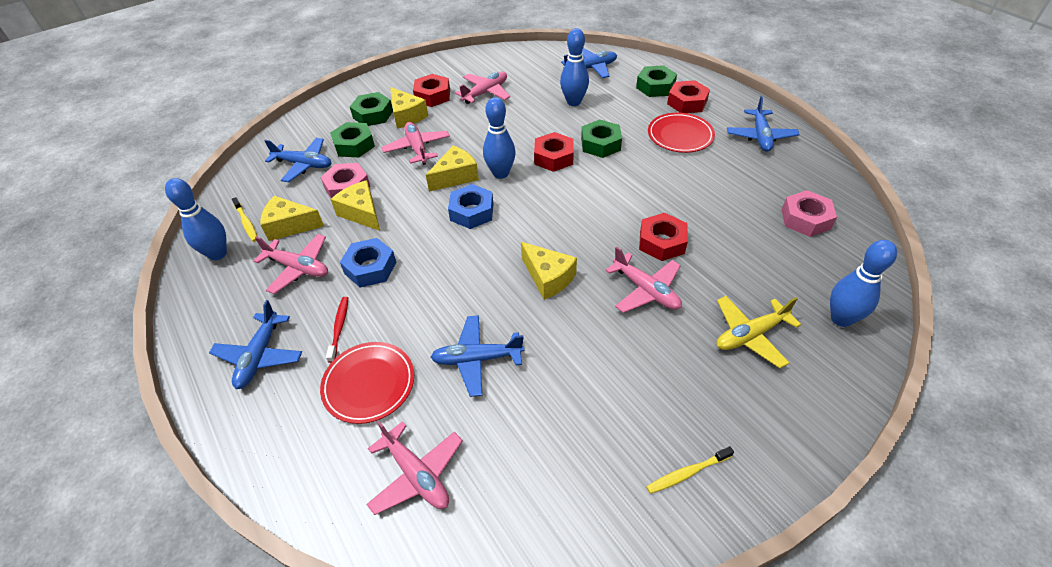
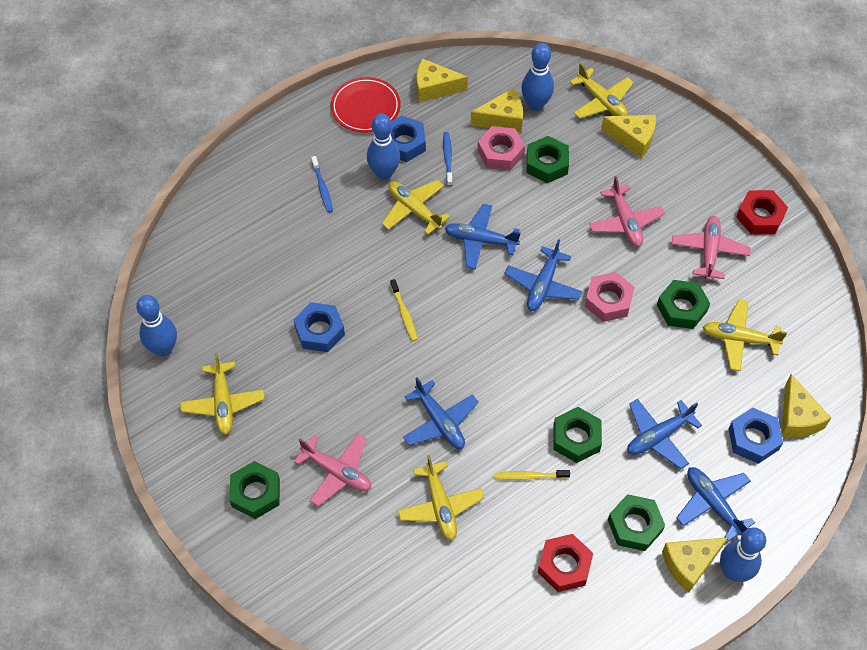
blue nut: [340,238,396,287] [448,184,493,229] = 2 -> [293,302,345,352] [390,115,426,162] [729,408,783,464] = 3
blue toothbrush: none = 0 -> [311,156,333,213] [443,132,453,186] = 2
green nut: [330,122,375,158] [350,92,393,126] [581,119,622,158] [636,65,677,97] = 4 -> [229,461,280,519] [527,136,569,183] [553,407,602,463] [608,494,665,551] [657,280,710,329] = 5
pink plane: [254,234,328,294] [366,421,463,515] [381,122,450,165] [455,72,510,104] [605,246,682,313] = 5 -> [294,434,371,507] [589,176,665,247] [672,216,751,281] = 3
red nut: [413,74,450,107] [534,132,574,172] [639,213,688,261] [667,80,710,113] = 4 -> [538,534,593,592] [736,190,788,235] = 2
red plate: [320,342,414,424] [648,113,715,153] = 2 -> [331,77,401,133] = 1
red toothbrush: [326,297,348,363] = 1 -> none = 0
yellow plane: [716,296,801,368] = 1 -> [180,353,265,435] [382,180,450,235] [398,455,484,541] [570,63,634,118] [702,300,787,371] = 5

